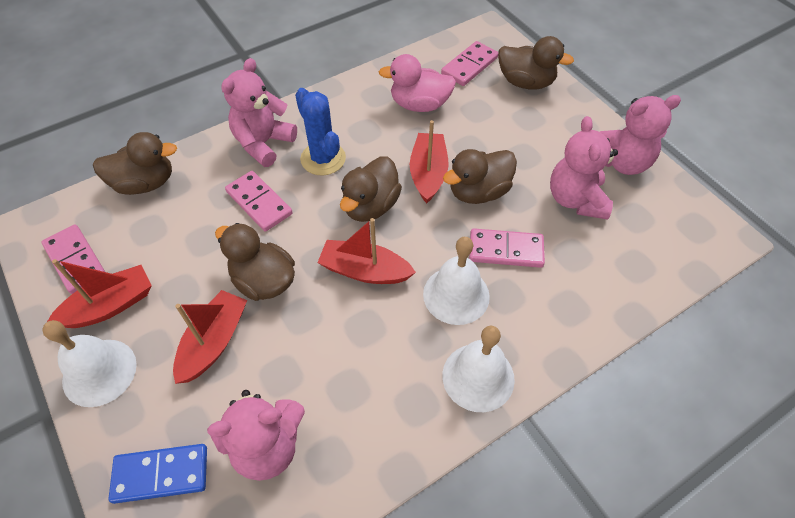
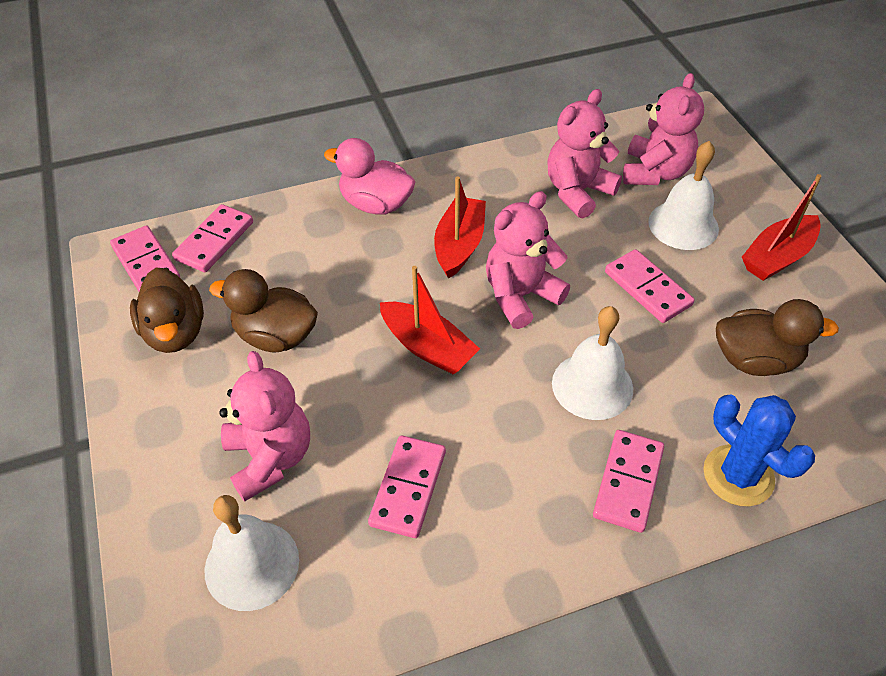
blue domino: [108,444,207,504] = 1 -> none = 0
brown duck: [93,132,177,195] [215,223,295,301] [340,156,402,222] [443,149,517,204] [498,36,574,90] = 5 -> [130,267,204,353] [209,269,318,352] [716,299,839,376] = 3
pink domino: [42,224,105,294] [225,171,293,232] [441,41,498,86] [469,228,545,268] = 4 -> [110,226,180,291] [172,204,253,272] [368,436,446,538] [593,430,664,533] [605,249,695,323] = 5
red boat: [47,259,152,328] [173,290,247,384] [317,218,416,284] [410,120,449,203] = 4 -> [380,266,480,375] [434,176,486,279] [742,174,822,281] = 3

